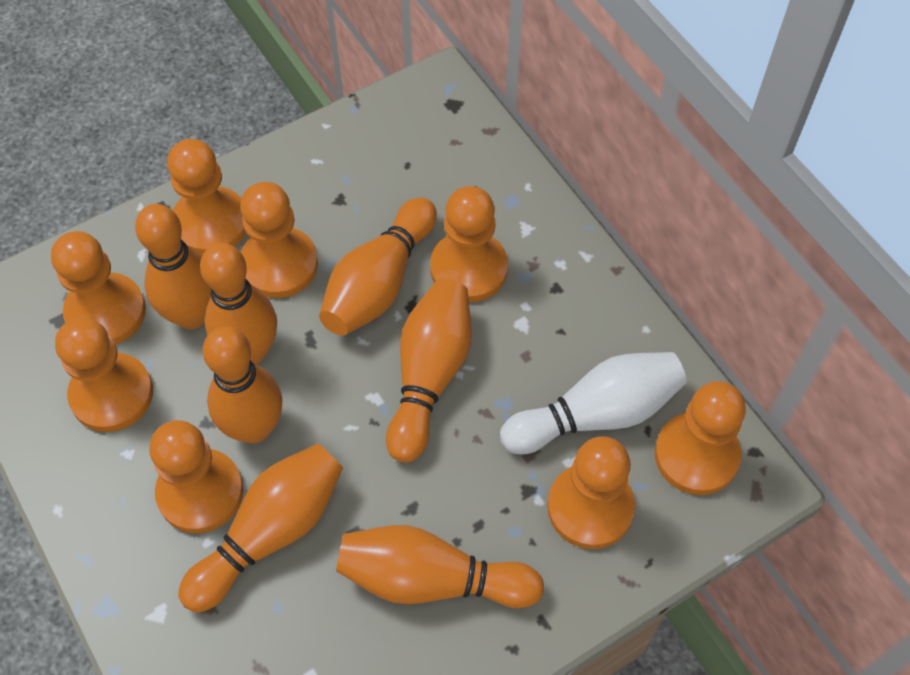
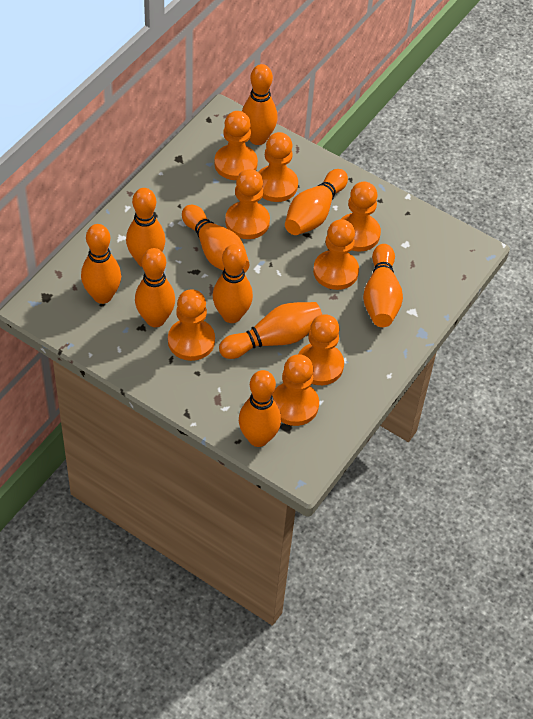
orange bowling pin: [135,204,211,329] [178,443,343,612] [200,243,277,364] [203,326,282,444] [319,197,437,336] [336,525,544,608] [386,279,472,462] = 7 -> [81,224,121,304] [126,188,165,267] [135,248,175,327] [182,205,250,272] [213,244,253,323] [219,302,322,359] [239,370,281,447] [242,64,278,145] [285,169,348,235] [363,244,403,327] = 10
white bowling pin: [500,352,687,454] = 1 -> none = 0

